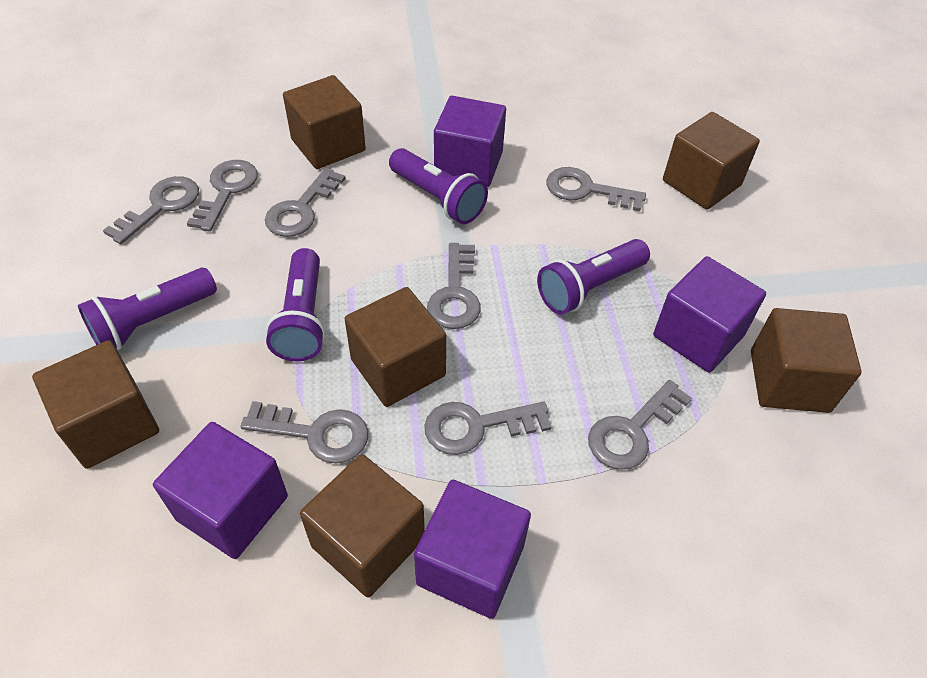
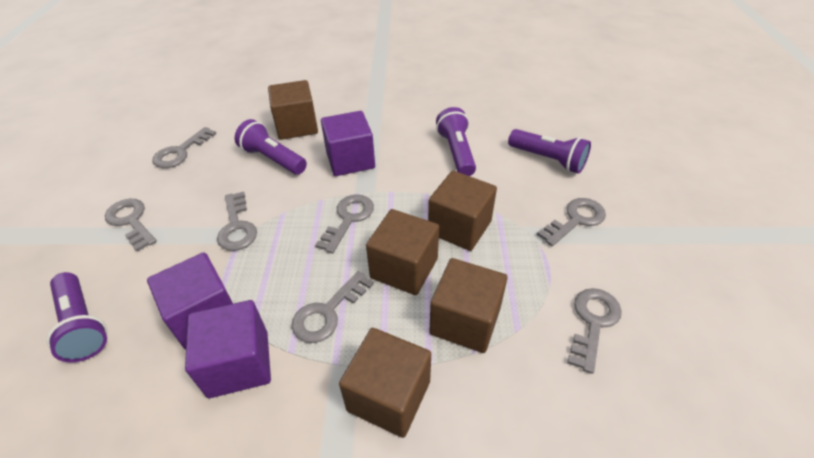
brown cube: [32,340,159,469] [283,75,366,169] [300,454,425,598] [345,287,446,407] [663,112,760,210] [751,308,862,413] = 6 -> [268,80,318,140] [339,328,431,438] [366,209,439,295] [428,171,497,251] [429,258,507,353] = 5
grey key: [103,176,199,244] [187,160,258,232] [240,401,368,463] [265,168,346,237] [424,402,552,455] [427,243,481,329] [546,167,646,211] [588,380,692,470] = 8 -> [105,199,157,252] [152,127,216,168] [217,192,257,251] [292,271,374,343] [315,194,374,254] [537,198,606,246] [567,288,622,374] = 7
purple cube: [153,422,288,559] [414,480,531,619] [434,96,506,187] [653,256,766,373] = 4 -> [147,252,233,350] [185,300,271,398] [321,111,375,176] = 3

